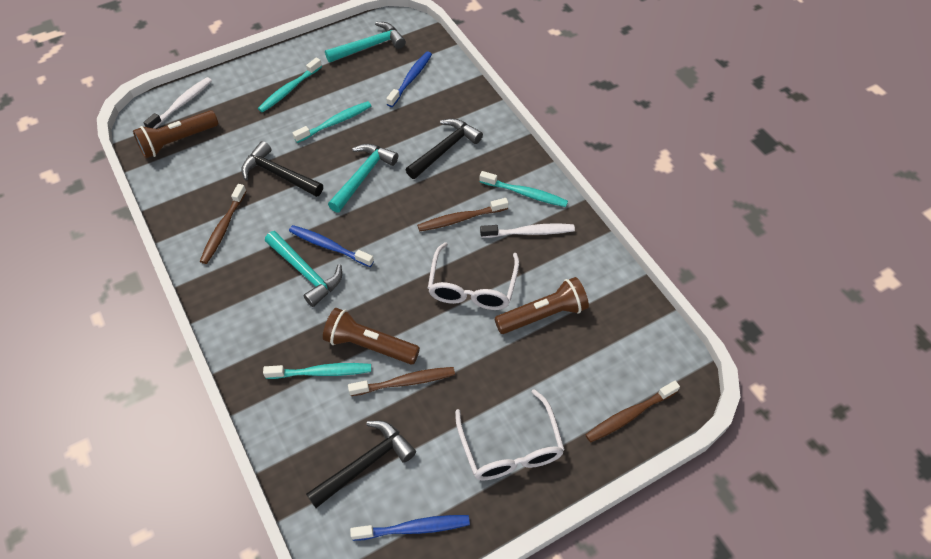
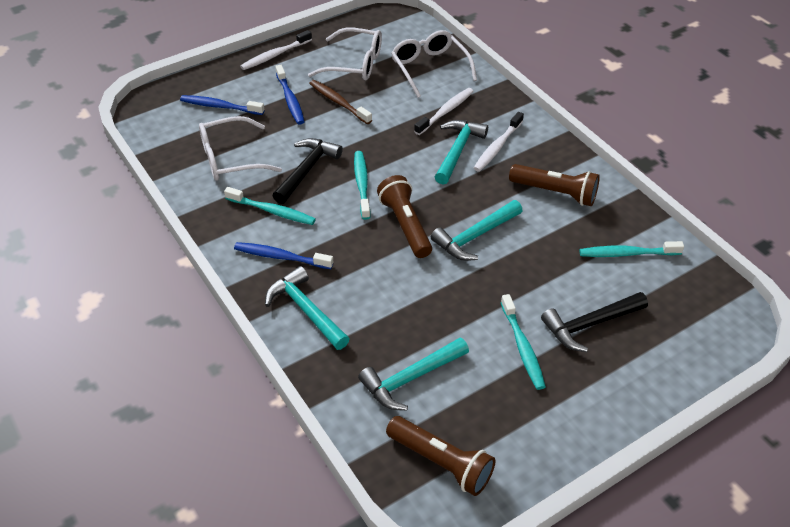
black hammer: [241,141,323,197] [306,421,416,508] [406,118,483,179] = 3 -> [273,138,343,204] [541,292,648,352] = 2
brown toothbrush: [200,184,247,264] [348,367,455,396] [417,198,508,232] [586,381,680,442] = 4 -> [309,80,372,124] = 1
turquoise hammer: [265,231,342,307] [325,22,406,63] [328,144,398,213] = 3 -> [265,266,349,350] [358,337,469,410] [431,200,522,261] [435,120,488,185] = 4
white glasses: [428,242,519,310] [455,389,565,480] = 2 -> [199,116,282,181] [308,28,382,81] [391,30,477,98] = 3
white toothbrush: [143,77,212,129] [480,224,575,238] = 2 -> [240,30,312,70] [414,88,474,135] [474,112,524,172] = 3

